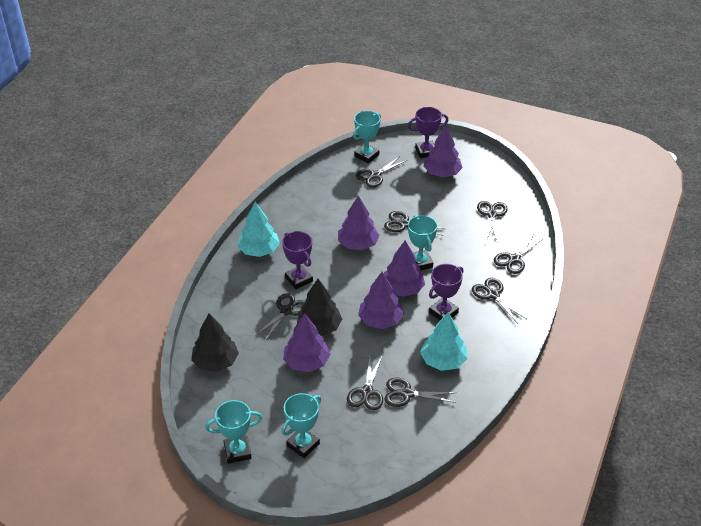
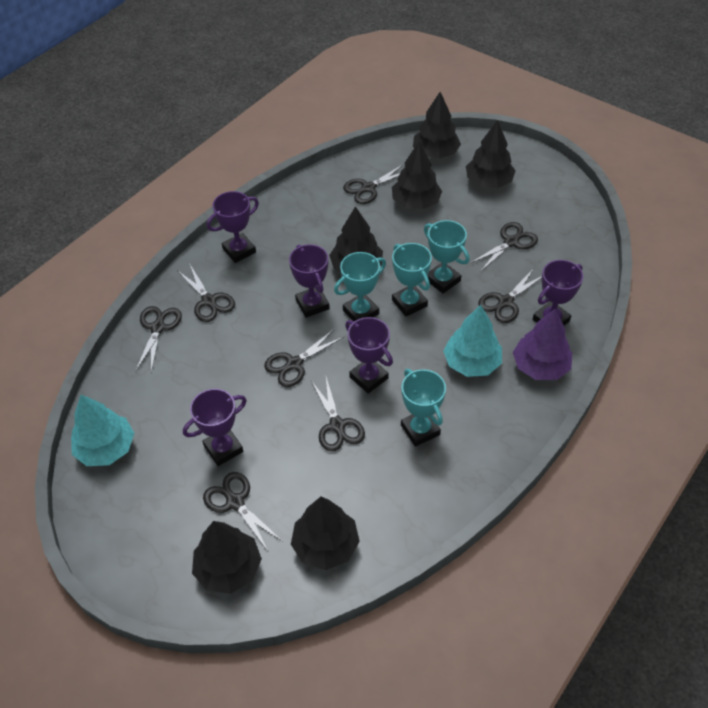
black tree: [191,314,239,372] [297,279,342,336] = 2 -> [192,521,262,594] [291,496,360,570] [329,206,383,272] [392,141,442,210] [413,92,461,159] [466,120,516,188] = 6
purple tree: [283,313,330,372] [338,195,380,250] [358,272,404,329] [384,240,425,297] [424,126,463,177] = 5 -> [513,308,572,380] = 1
purple trophy: [282,231,313,289] [408,107,448,158] [429,264,464,320] = 3 -> [183,389,247,466] [207,191,259,263] [289,244,330,318] [345,317,393,394] [533,260,583,325] = 5

